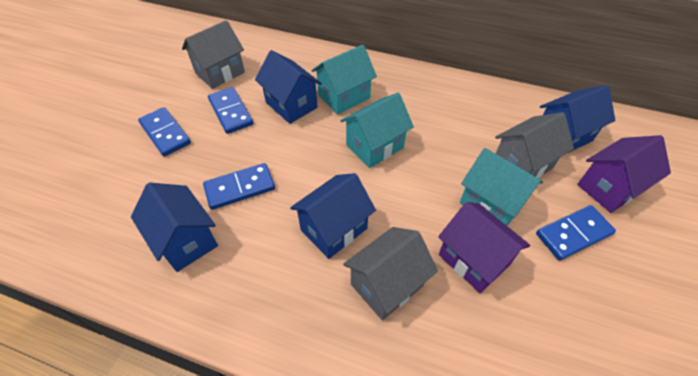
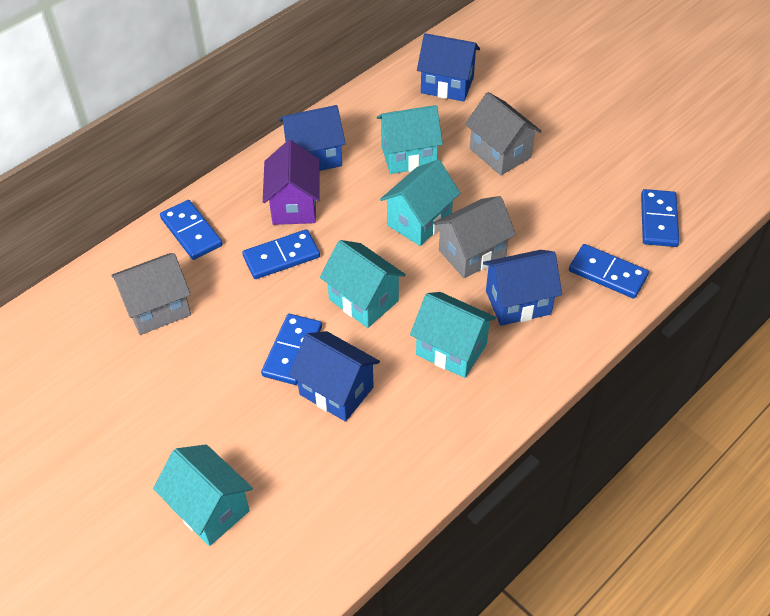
blue domino: [138,107,191,157] [203,163,275,210] [208,87,253,134] [536,205,616,261] = 4 -> [160,200,223,260] [242,229,320,279] [261,314,322,385] [569,244,649,299] [641,189,679,247] = 5
purple house: [438,202,530,293] [577,135,671,213] = 2 -> [263,140,320,225] = 1
turquoise house: [312,45,377,115] [340,93,414,168] [460,148,543,226] = 3 -> [153,444,253,546] [320,240,406,328] [377,105,443,174] [380,160,460,246] [410,292,496,378] = 5

